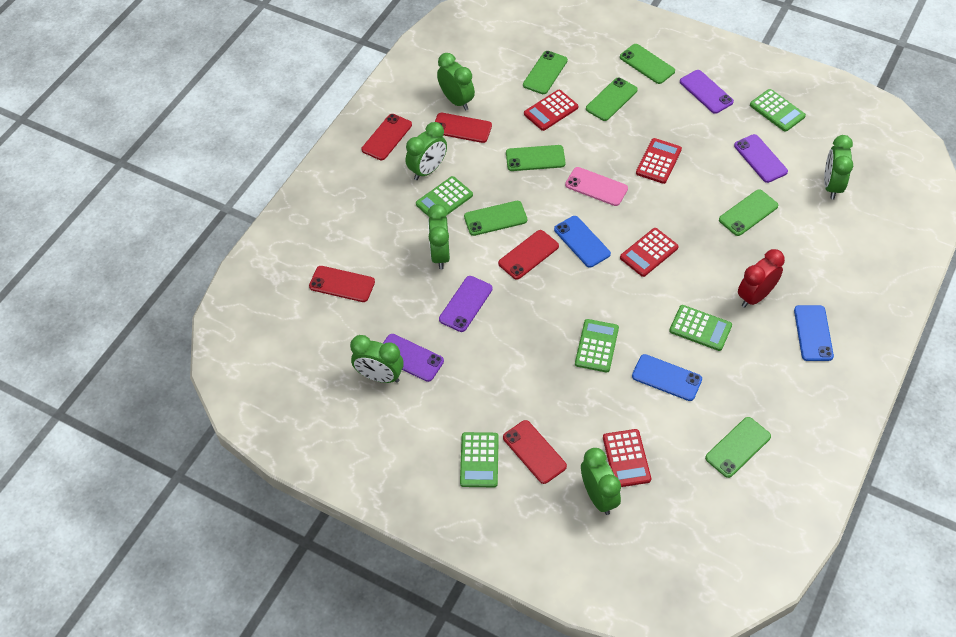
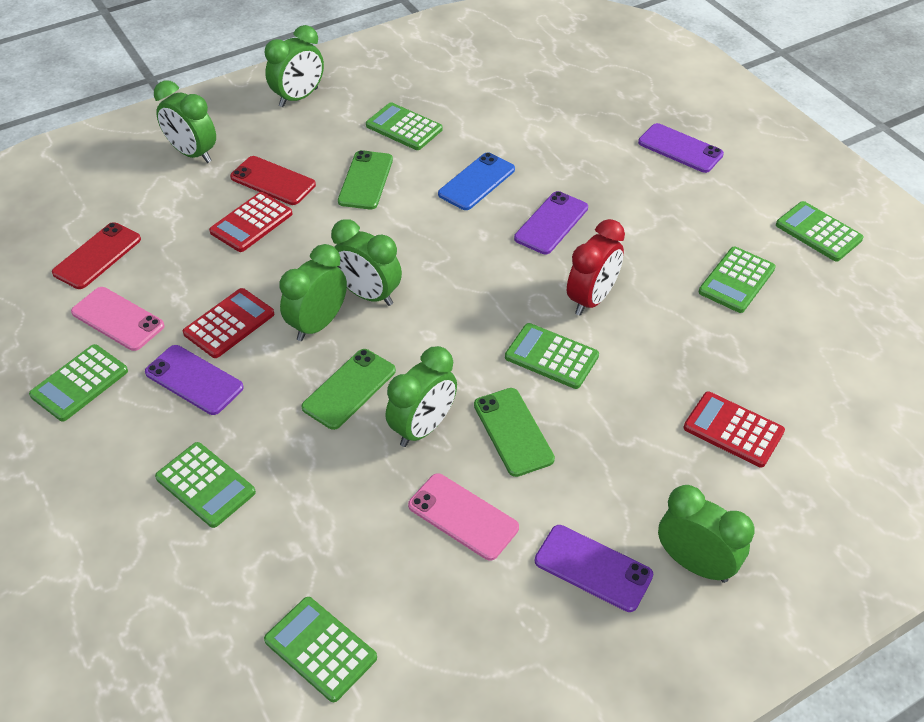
blue phone: [554,216,611,268] [632,354,702,401] [794,305,834,361] = 3 -> [438,152,515,210] = 1
green calculator: [416,176,473,217] [460,432,499,487] [575,319,619,372] [669,305,732,351] [750,89,806,132] = 5 -> [29,344,128,422] [155,442,256,528] [264,597,377,702] [366,102,442,150] [505,323,599,389] [699,247,776,313] [776,201,864,262] = 7
green phone: [464,201,527,236] [506,145,566,171] [523,51,568,94] [586,77,638,121] [620,44,675,84] [705,417,771,478] [719,189,778,236] = 7 -> [302,349,396,430] [338,150,393,209] [474,388,555,477] = 3
pink phone: [565,167,628,206] = 1 -> [71,287,165,351] [408,473,519,561] = 2
red calculator: [524,90,578,131] [603,429,651,487] [620,228,679,277] [636,138,682,184] = 4 -> [183,288,274,358] [209,192,293,252] [683,392,785,467] = 3
red phone: [309,266,375,302] [361,114,412,160] [435,113,492,143] [498,230,559,280] [503,420,567,484] = 5 -> [52,222,141,289] [230,156,316,205] = 2

